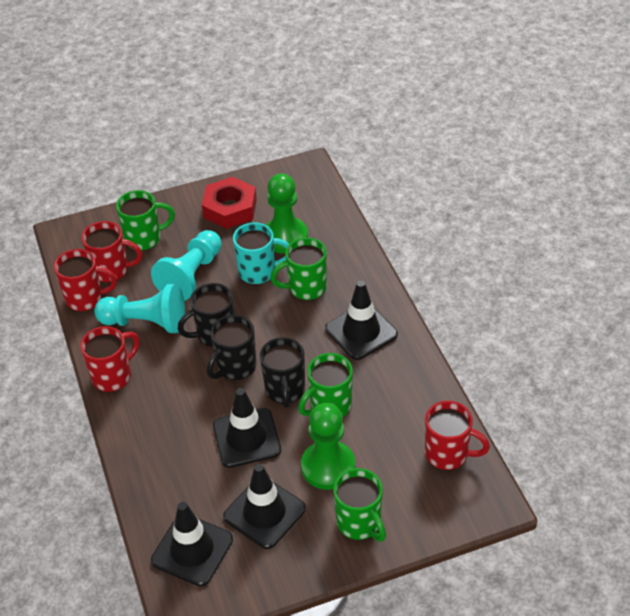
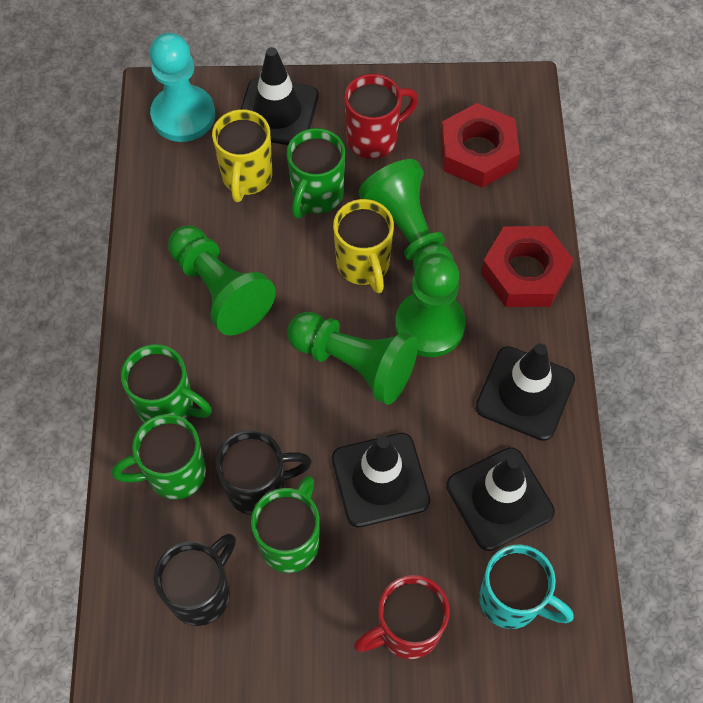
black mug: [178,283,235,347] [207,315,257,380] [260,337,305,408] = 3 -> [154,534,236,626] [216,430,312,515] = 2
green pawn: [266,173,308,253] [301,403,355,490] = 2 -> [168,226,276,335] [287,312,418,405] [358,159,453,270] [395,253,466,357] = 4
red mug: [54,249,117,311] [80,326,140,392] [81,221,143,282] [425,401,490,470] = 4 -> [344,74,418,159] [354,575,450,659] = 2
red nut: [202,177,257,229] = 1 -> [440,103,520,187] [481,226,574,307] = 2
turquoise pawn: [94,284,185,333] [151,230,222,301] = 2 -> [150,33,215,142] = 1
yellow mug: none = 0 -> [212,109,273,202] [333,199,394,293] = 2

